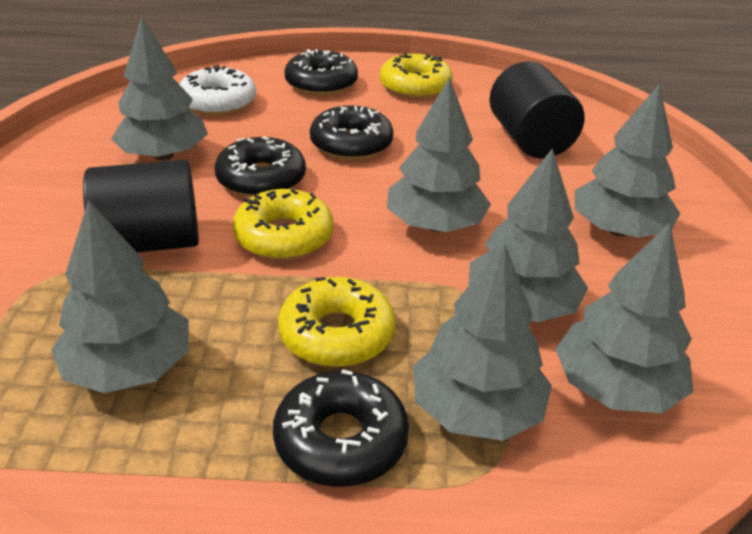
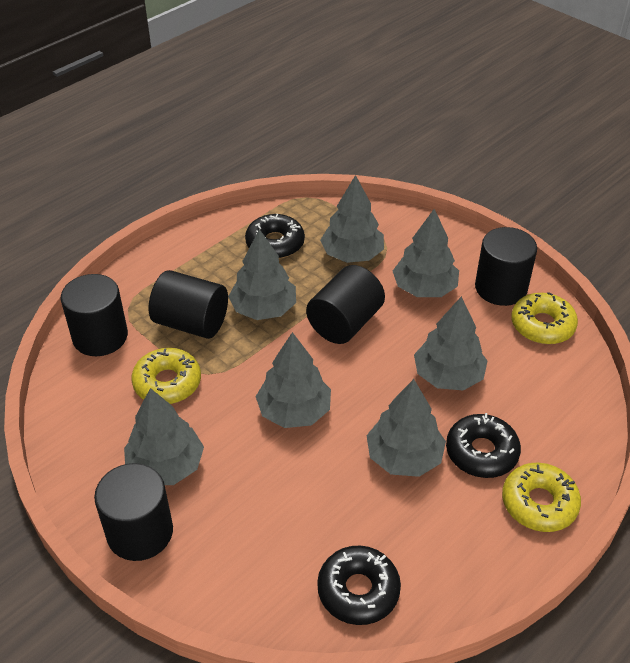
black cylinder: [83,159,199,253] [490,61,585,159] = 2 -> [60,274,128,356] [94,463,173,561] [149,270,228,339] [306,265,385,344] [475,227,537,306] = 5
black donut: [215,136,306,197] [273,369,409,487] [284,49,358,96] [310,106,394,160] = 4 -> [245,214,305,259] [317,546,401,625] [446,413,521,478] = 3
white donut: [179,65,256,116] = 1 -> none = 0

